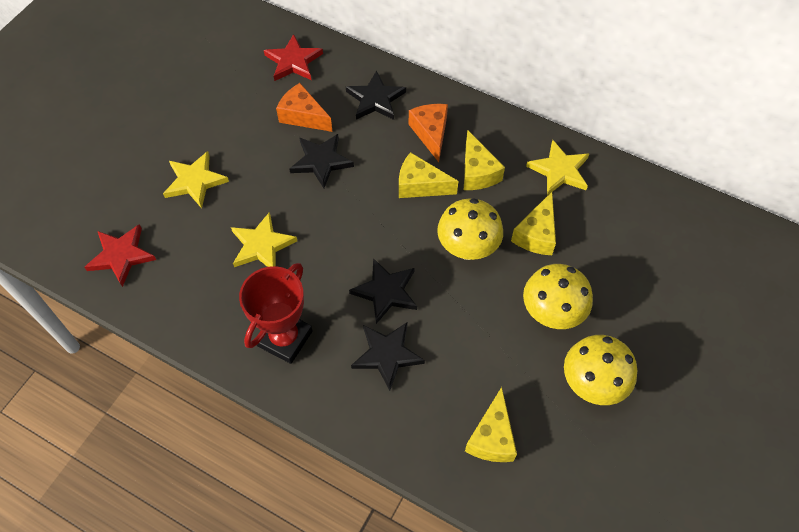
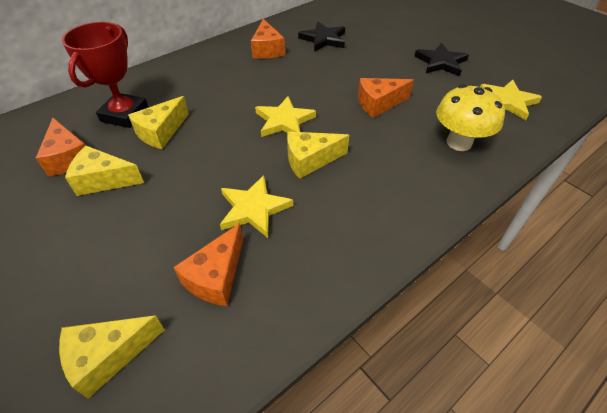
black star: [289,134,354,188] [346,70,406,120] [349,258,417,324] [351,323,425,391] = 4 -> [298,22,345,52] [415,43,469,76] = 2
orange cheese: [276,83,332,132] [409,104,448,162] = 2 -> [36,118,86,176] [173,223,243,306] [251,19,285,59] [358,78,414,118] = 4
red star: [84,224,156,287] [264,34,323,81] = 2 -> none = 0
yellow mushroom: [437,198,503,260] [523,264,593,329] [564,335,637,405] = 3 -> [436,84,505,151] = 1

